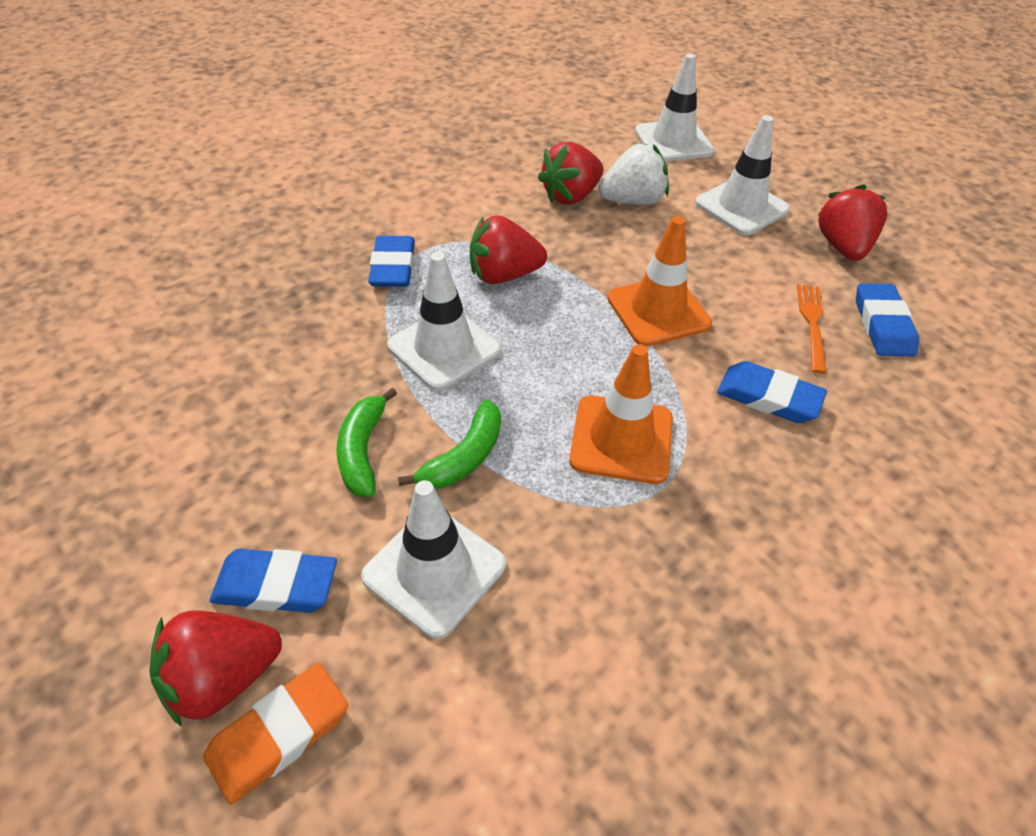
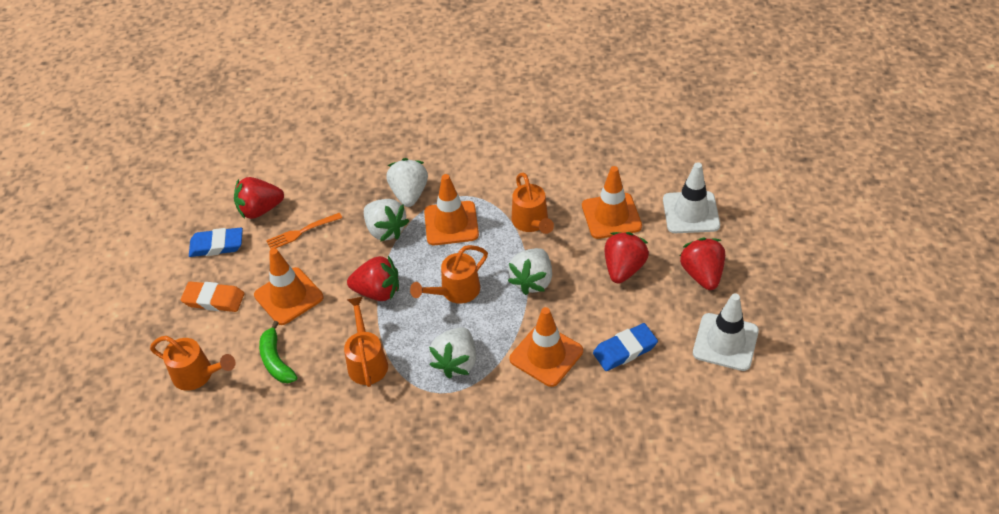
blue eraser: [210,549,337,613] [368,236,415,287] [717,361,827,423] [856,283,919,356] = 4 -> [189,228,243,257] [593,323,658,371] = 2
green banana: [336,388,397,497] [398,400,501,489] = 2 -> [259,321,297,383] = 1
orange traffic cone: [569,344,673,484] [607,216,712,346] = 2 -> [254,248,323,325] [424,174,479,245] [510,307,583,387] [582,166,642,239] = 4
orange watering can: none = 0 -> [150,336,236,391] [344,297,388,387] [410,245,488,304] [512,173,554,234] = 4
white strawberry: [598,144,669,205] = 1 -> [364,199,409,242] [386,158,428,207] [429,327,476,379] [508,248,552,295] = 4
white traffic cone: [361,480,506,639] [387,252,501,391] [635,54,715,162] [695,115,790,235] = 4 -> [663,162,720,233] [693,293,759,371] = 2

